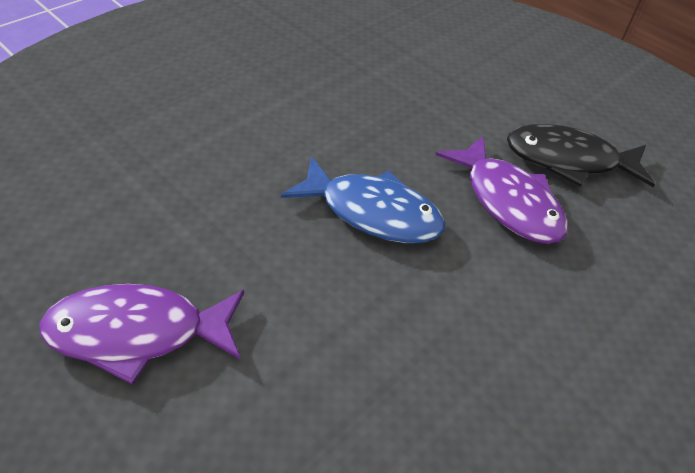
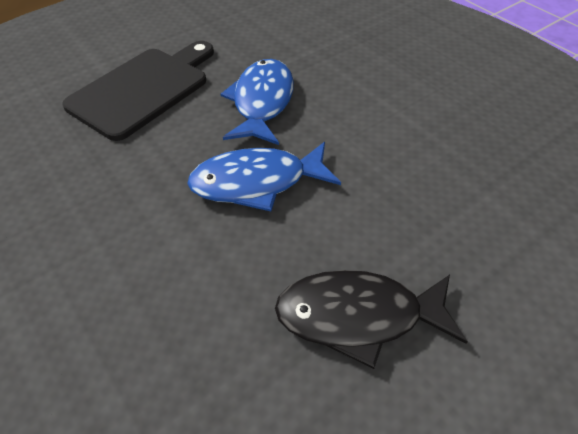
black cutting board: none = 0 -> [62,41,214,141] = 1
blue fish: [281,156,445,243] = 1 -> [187,142,341,211] [220,59,294,145] = 2
purple fish: [39,284,244,385] [435,136,568,244] = 2 -> none = 0

